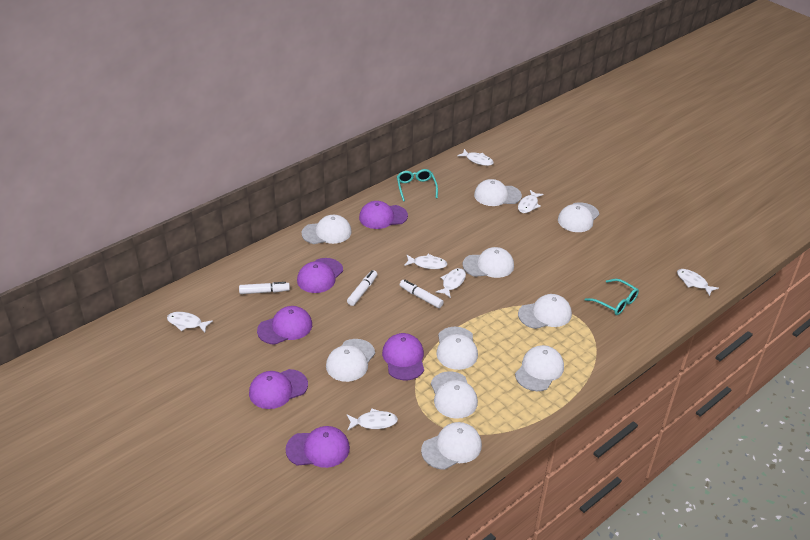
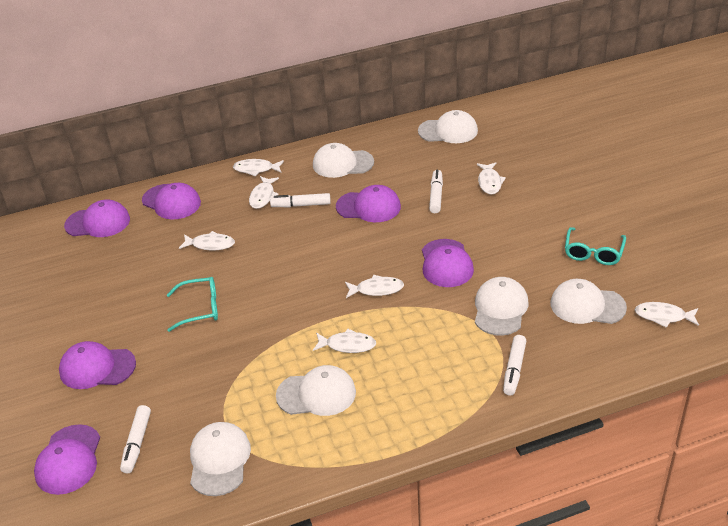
white cap: [302,215,352,244] [326,339,375,382] [421,422,482,470] [431,371,478,419] [436,327,478,370] [463,247,514,278] [474,179,522,206] [515,345,564,391] [518,294,572,329] [558,202,599,232] = 10 -> [190,422,251,496] [276,365,356,416] [313,143,374,178] [418,110,478,143] [475,277,529,336] [550,279,627,324] = 6
white marker: [239,282,290,294] [347,270,377,306] [400,280,444,308] = 3 -> [120,405,151,473] [270,193,331,207] [429,170,443,213] [503,335,526,396] = 4

